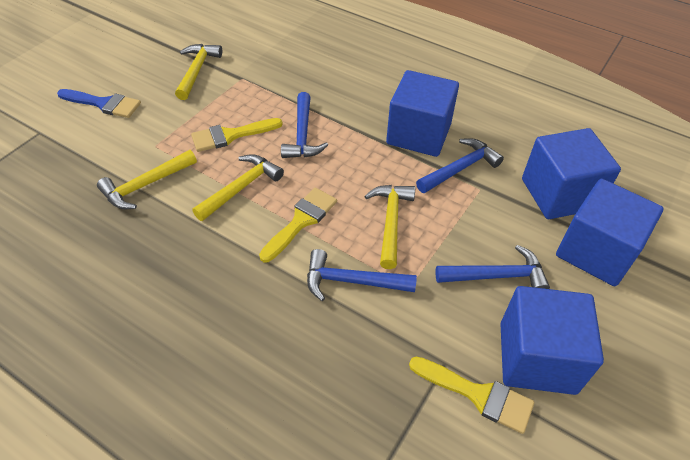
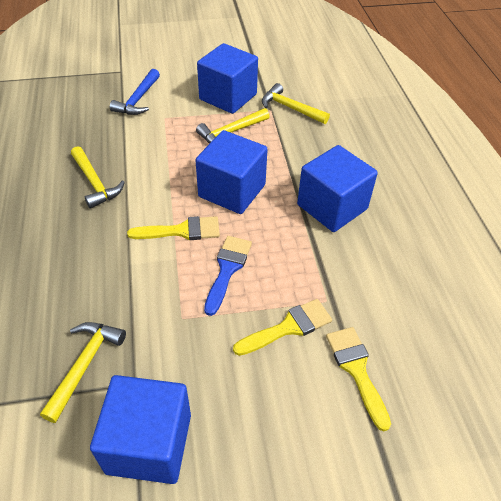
blue hammer: [281,92,328,158] [307,249,417,301] [416,138,504,193] [435,245,550,289] = 4 -> [110,69,160,115] = 1

